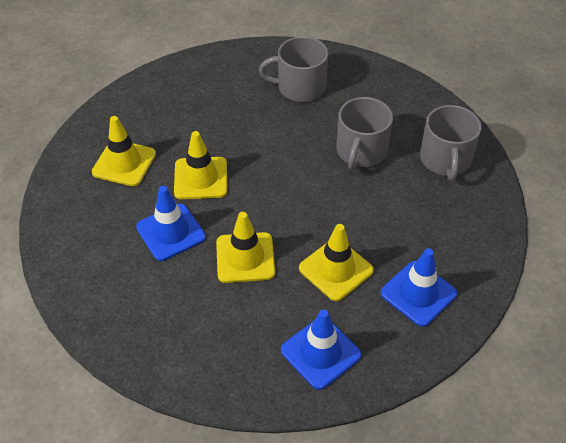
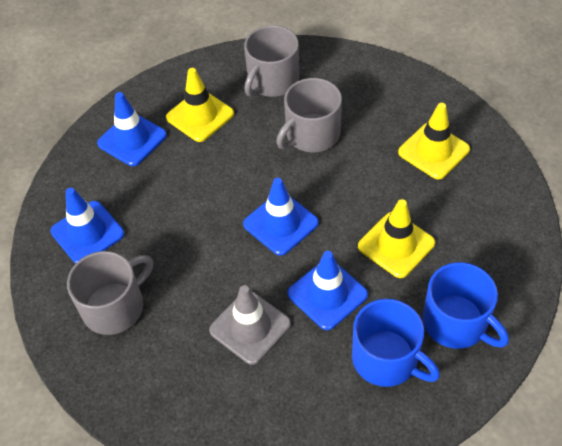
blue mug: none = 0 -> [352,299,440,387] [422,262,509,349] = 2
blue traffic cone: [136,186,206,261] [281,309,361,390] [381,248,457,327] = 3 -> [50,188,124,264] [97,92,167,166] [243,178,319,256] [288,251,368,330] = 4
grey traffic cone: none = 0 -> [209,285,291,365] = 1
yellow traffic cone: [92,116,156,186] [174,131,227,199] [216,212,275,283] [299,224,374,301] = 4 -> [166,68,234,142] [358,199,435,278] [398,103,470,179] = 3

